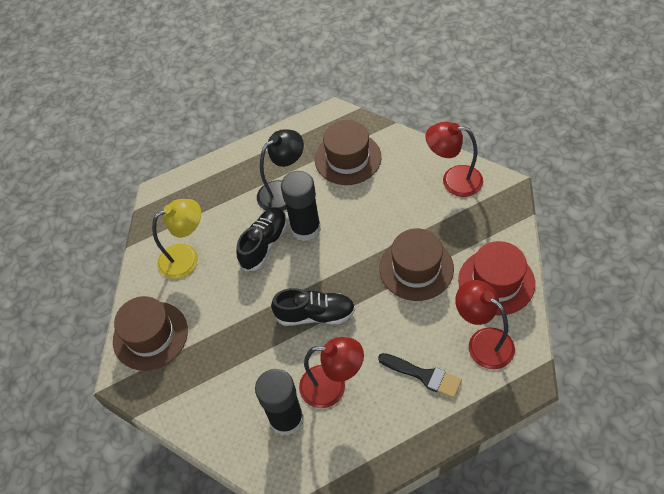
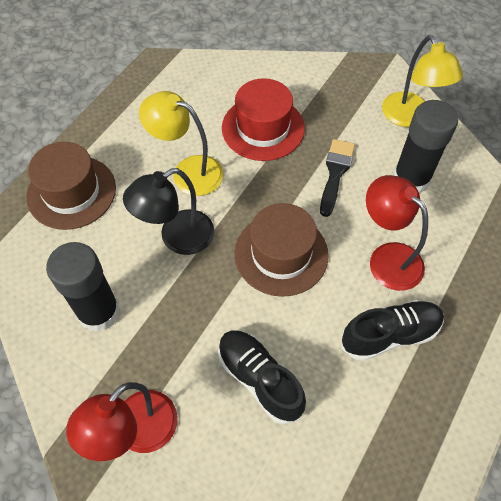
brown hat: [113,296,188,371] [315,120,381,185] [380,228,454,301] = 3 -> [26,142,116,230] [234,203,329,297] = 2
red lamp: [299,337,364,408] [426,122,483,197] [455,280,515,369] = 3 -> [66,382,178,461] [366,175,428,291] = 2
yellow lamp: [152,199,201,279] = 1 -> [139,91,223,196] [382,35,463,127] = 2

